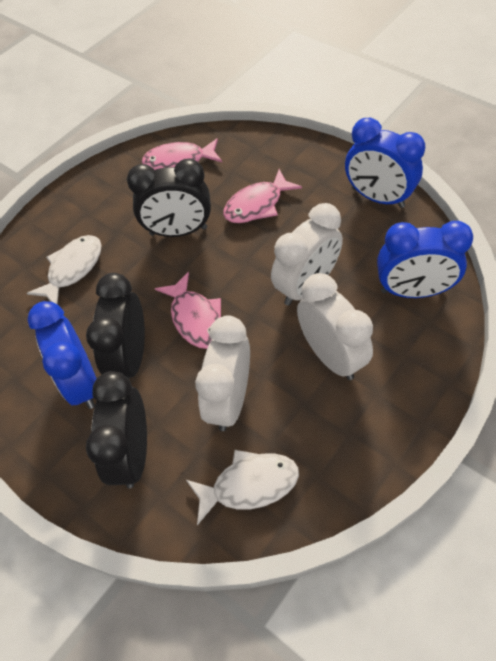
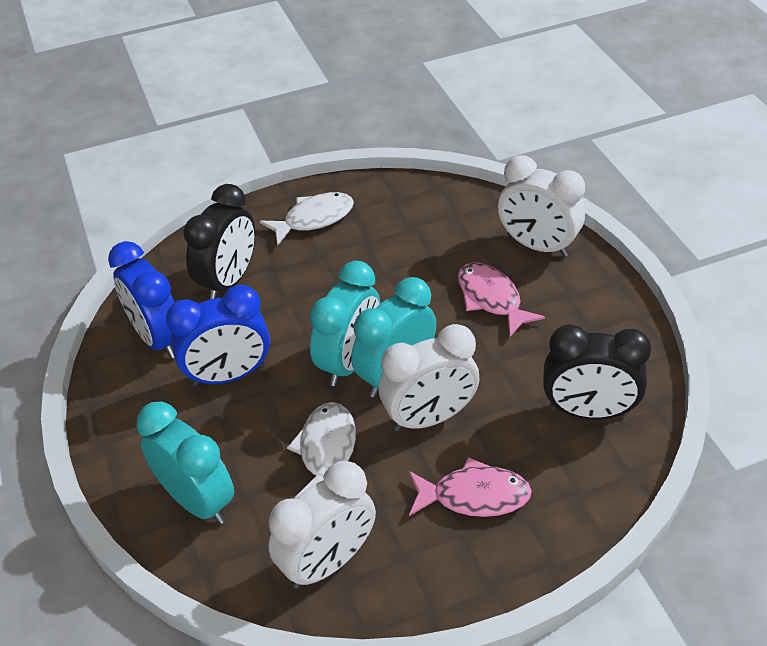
black clock: [86,273,145,379] [86,371,147,488] [127,159,211,237] = 3 -> [183,184,255,300] [543,324,652,420] = 2
blue clock: [27,301,97,409] [345,118,425,208] [377,221,473,298] = 3 -> [108,241,175,359] [166,285,270,386] = 2
pink fish: [142,138,222,170] [155,272,221,349] [223,169,302,223] = 3 -> [409,457,532,517] [458,262,545,337] = 2
turquoise clock: none = 0 -> [136,402,234,524] [310,261,380,386] [351,277,436,398] = 3

